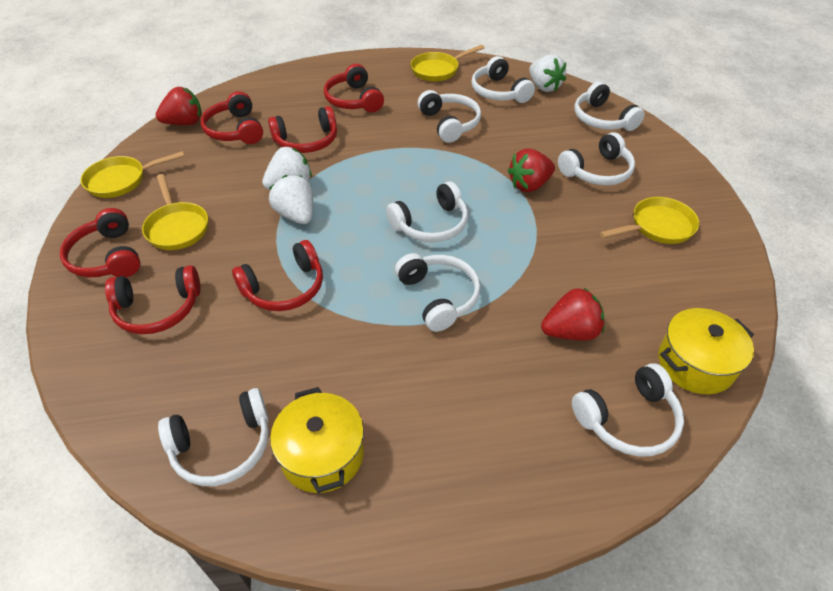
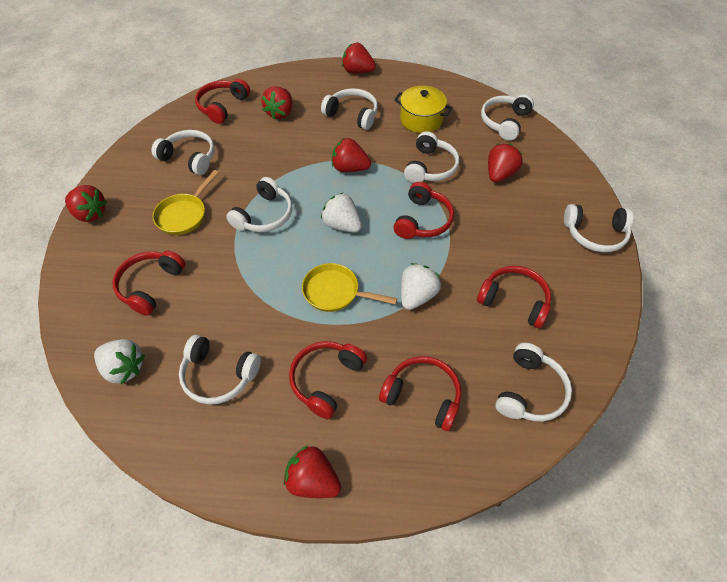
red strawberry: [156,87,202,125] [508,149,555,192] [541,287,604,341] = 3 -> [65,185,107,222] [261,87,292,120] [283,445,341,498] [332,138,371,172] [342,43,376,73] [488,144,523,182] = 6
yellow pan: [81,151,185,198] [142,174,208,250] [411,45,484,82] [599,197,699,244] = 4 -> [153,170,219,235] [302,263,397,312] = 2
yellow pot: [270,387,364,493] [658,308,754,394] = 2 -> [394,86,452,133] = 1

